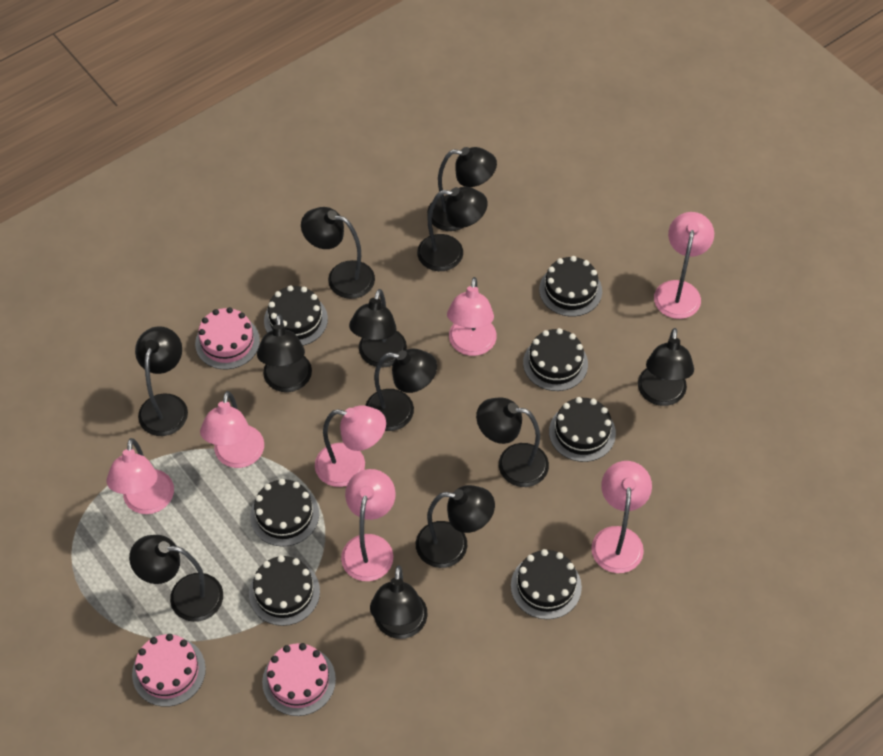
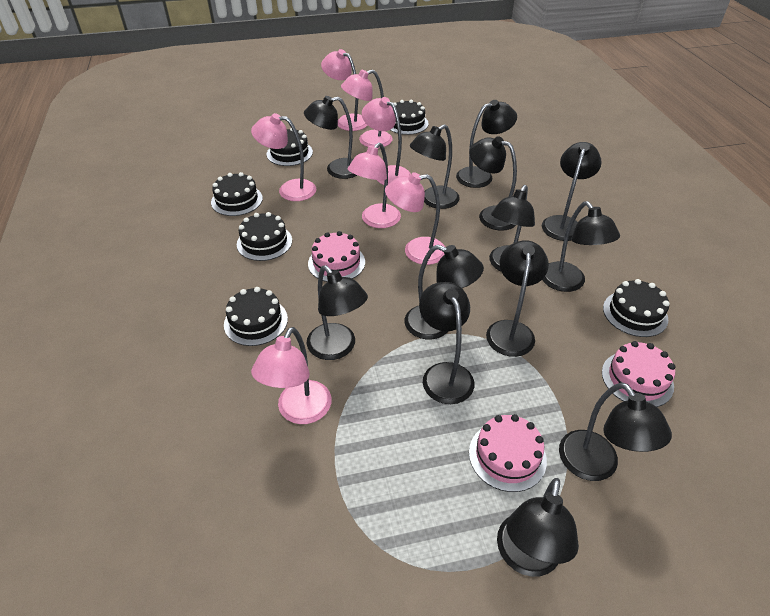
black cake: [249,555,320,626] [250,479,319,547] [264,285,328,346] [511,549,582,619] [523,328,588,391] [539,256,602,316] [549,397,616,462] = 7 -> [211,172,263,216] [224,287,288,346] [237,212,292,261] [267,128,313,166] [390,100,428,135] [603,279,670,337] = 6
black lamp: [129,535,223,622] [135,326,188,436] [257,314,312,392] [301,207,375,299] [349,289,407,368] [365,349,437,431] [370,565,428,639] [416,485,495,568] [417,187,488,271] [427,147,497,231] [476,397,549,487] [638,328,694,406] = 12 -> [304,96,357,179] [307,265,368,360] [404,245,484,339] [410,124,460,209] [419,282,474,404] [456,100,517,188] [469,136,517,231] [486,240,549,357] [489,185,535,271] [497,478,579,577] [542,142,602,241] [542,201,620,292] [559,382,672,481] = 13

